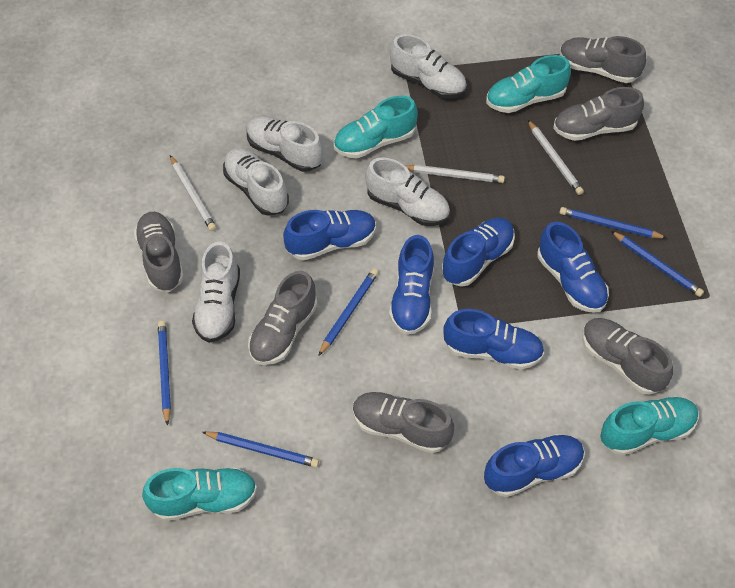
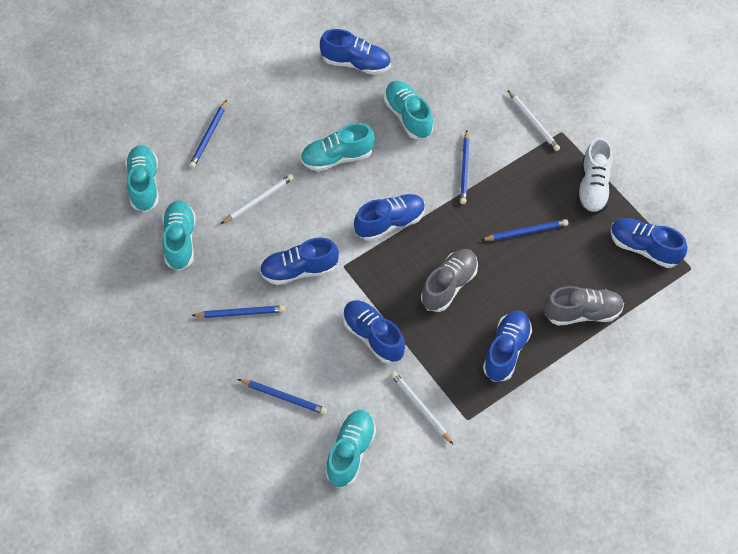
grey shoe: [134,212,184,292] [248,271,318,365] [353,392,454,453] [553,87,644,141] [560,36,646,83] [582,318,673,395] = 6 -> [421,249,478,312] [544,286,624,326] = 2
turquoise shoe: [142,467,257,521] [334,96,418,159] [486,55,571,113] [600,396,699,456] = 4 -> [125,145,159,212] [162,200,196,271] [301,123,375,171] [325,410,376,488] [384,81,433,139] = 5
white shoe: [192,242,240,343] [223,148,289,216] [247,116,323,172] [365,158,450,226] [390,34,467,99] = 5 -> [577,137,613,215] = 1

